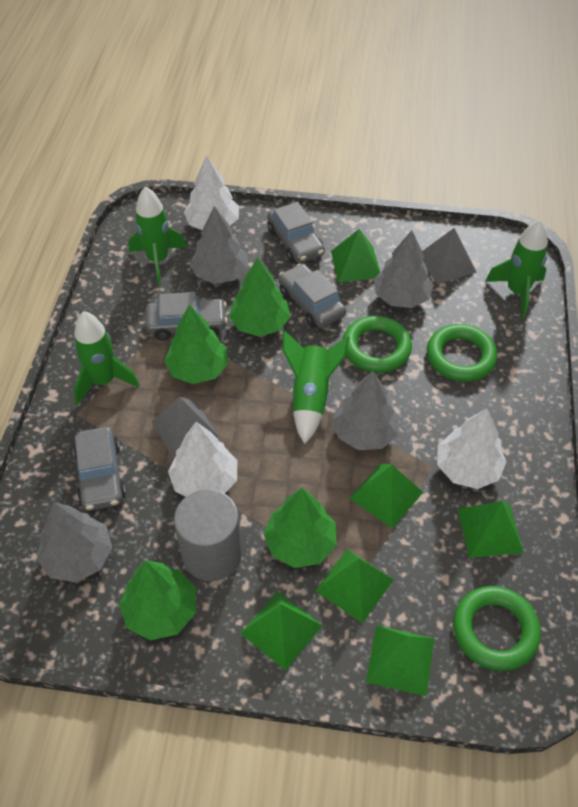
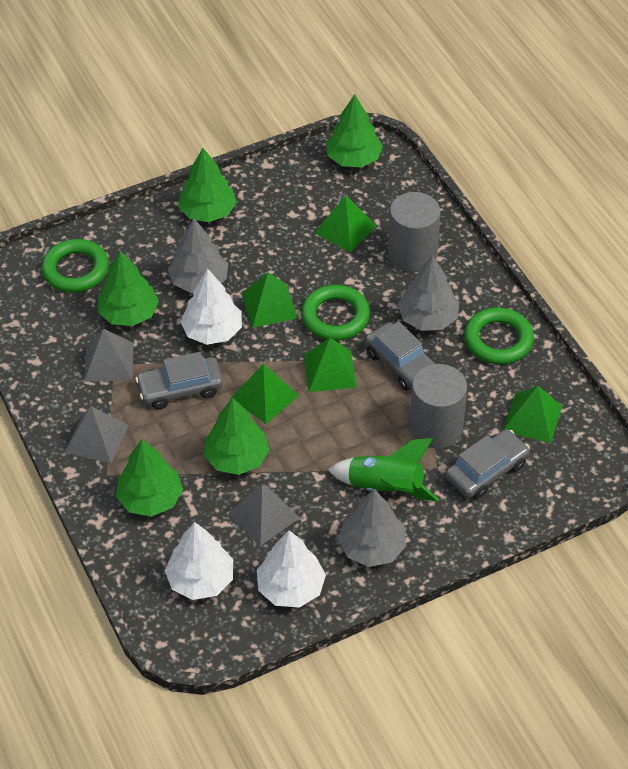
green pyramid: [240,591,323,670] [315,549,394,623] [331,229,380,282] [349,463,423,528] [366,625,434,696] [458,501,524,558] = 6 -> [231,364,299,424] [242,272,298,328] [304,338,357,392] [314,195,376,253] [503,385,562,443] = 5
green rocket: [74,311,139,405] [128,186,186,284] [283,330,350,444] [485,219,548,318] = 4 -> [328,438,439,502] = 1
green tree: [119,560,196,640] [165,304,228,384] [229,257,291,337] [264,488,337,568] = 4 -> [98,251,159,326] [116,439,183,517] [178,148,237,222] [204,397,270,475] [326,94,383,167] = 5
grey car: [73,427,126,511] [146,292,228,340] [267,202,325,263] [278,264,346,328] = 4 -> [135,352,223,409] [365,321,436,391] [445,429,530,499] = 3
grey cylinder: [174,489,242,581] = 1 -> [388,192,441,272] [410,364,467,448] = 2
grey pyramid: [152,397,219,458] [422,228,477,284] = 2 -> [65,406,129,464] [84,329,134,382] [228,484,300,546] = 3
grey tree: [37,502,112,583] [190,206,248,284] [332,371,399,450] [374,230,434,308] = 4 -> [168,218,228,293] [338,489,406,567] [398,256,459,331] = 3

